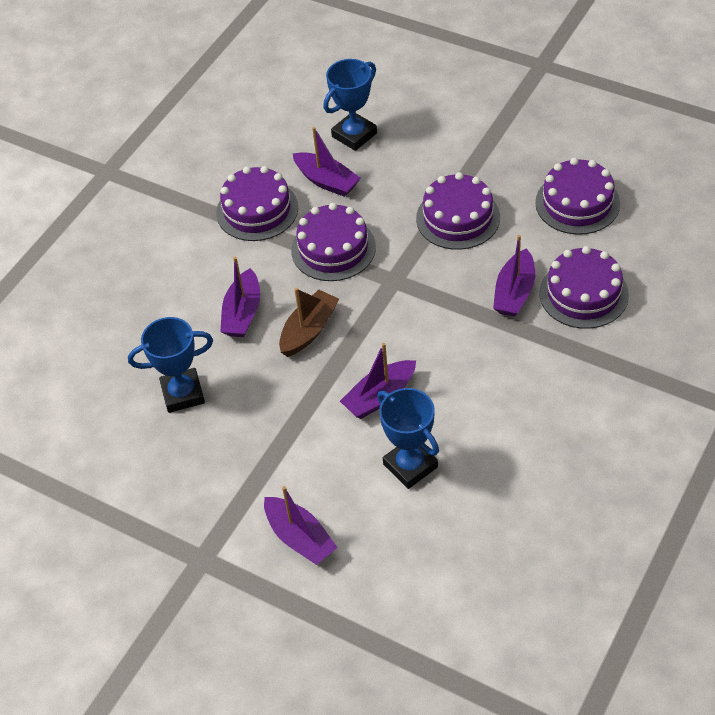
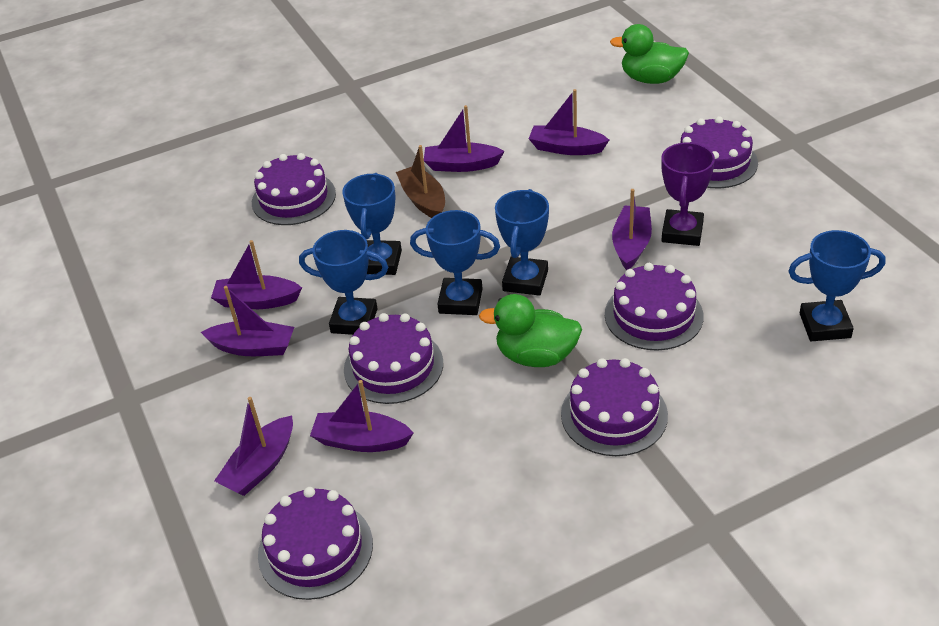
blue trophy: [128,317,213,413] [323,59,377,151] [377,388,439,489] = 3 -> [299,230,388,335] [342,173,402,275] [410,210,500,315] [495,189,549,296] [788,230,886,341] = 5
green duck: none = 0 -> [479,294,582,367] [610,24,689,84] = 2
purple boat: [220,257,260,337] [264,486,338,565] [293,127,361,197] [340,343,416,419] [493,235,535,317] = 5 -> [201,286,294,356] [211,240,302,309] [214,397,293,496] [310,380,414,452] [424,105,504,172] [529,89,609,155] [612,189,652,270] = 7
purple cake: [216,166,298,241] [291,203,376,281] [416,172,500,250] [535,158,620,235] [539,246,629,329] = 5 -> [252,153,336,225] [258,487,373,600] [344,313,443,404] [561,358,668,456] [605,263,704,351] [681,116,758,188] = 6
purple trophy: none = 0 -> [662,142,715,246] = 1

